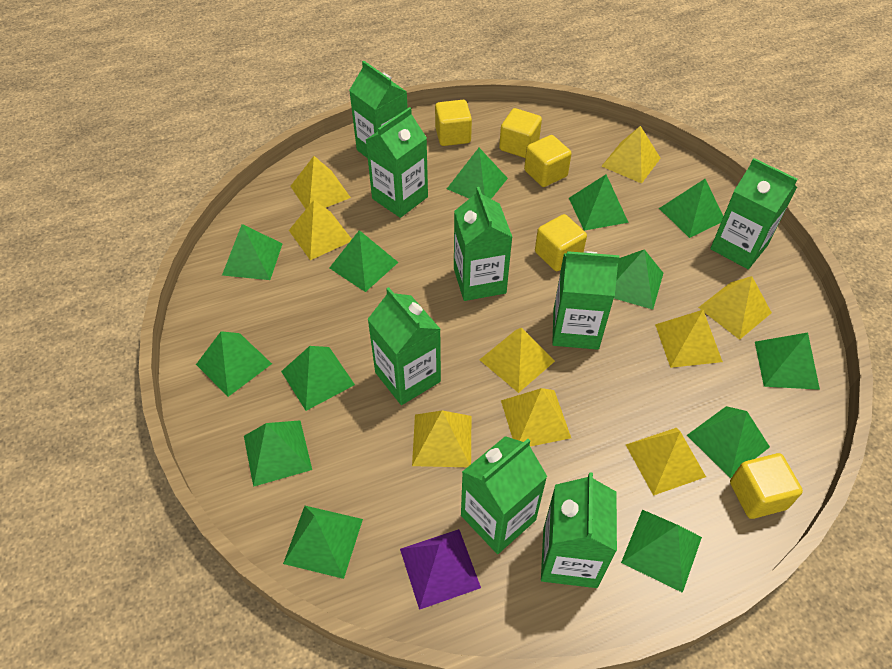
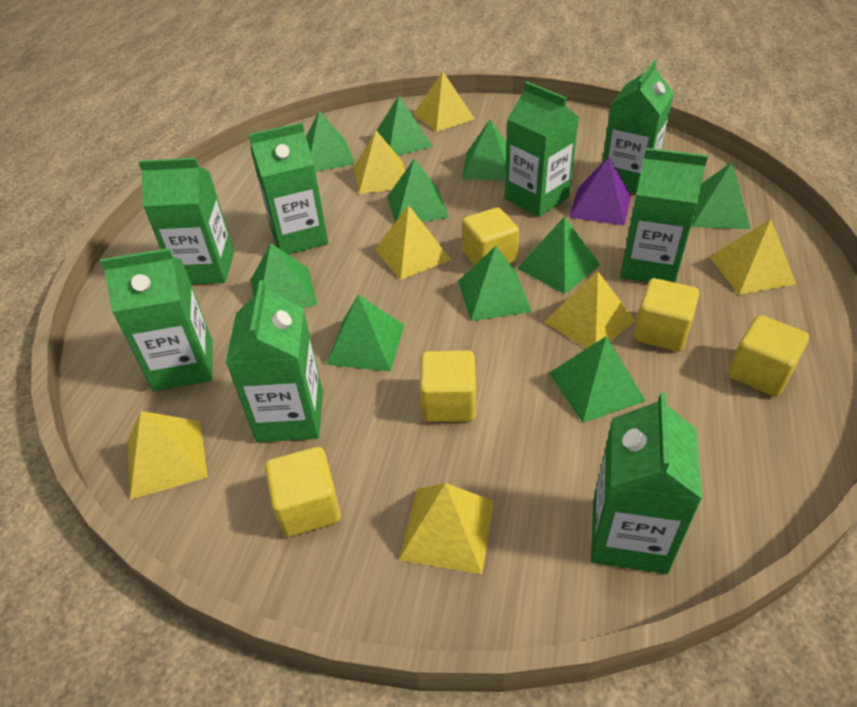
green pyramid: [196,331,272,397] [222,224,283,280] [244,420,312,487] [281,346,355,411] [283,506,363,579] [329,230,398,292] [447,148,508,199] [569,174,629,231] [614,249,663,310] [621,510,702,593] [659,179,724,238] [687,406,770,478] [755,333,820,390] = 13 -> [251,243,317,308] [306,111,355,172] [326,295,404,372] [377,96,433,155] [387,159,449,222] [458,246,532,321] [462,120,507,181] [517,216,600,294] [549,336,646,423] [692,162,751,229] = 10
yellow pyramid: [289,200,352,260] [291,156,351,209] [412,411,471,467] [479,328,555,393] [501,388,571,447] [602,126,660,183] [626,428,706,496] [655,310,723,368] [698,276,772,340] = 9 -> [128,411,208,500] [354,130,405,194] [375,205,451,280] [399,483,494,574] [414,71,475,132] [544,271,635,349] [709,219,796,295] = 7

